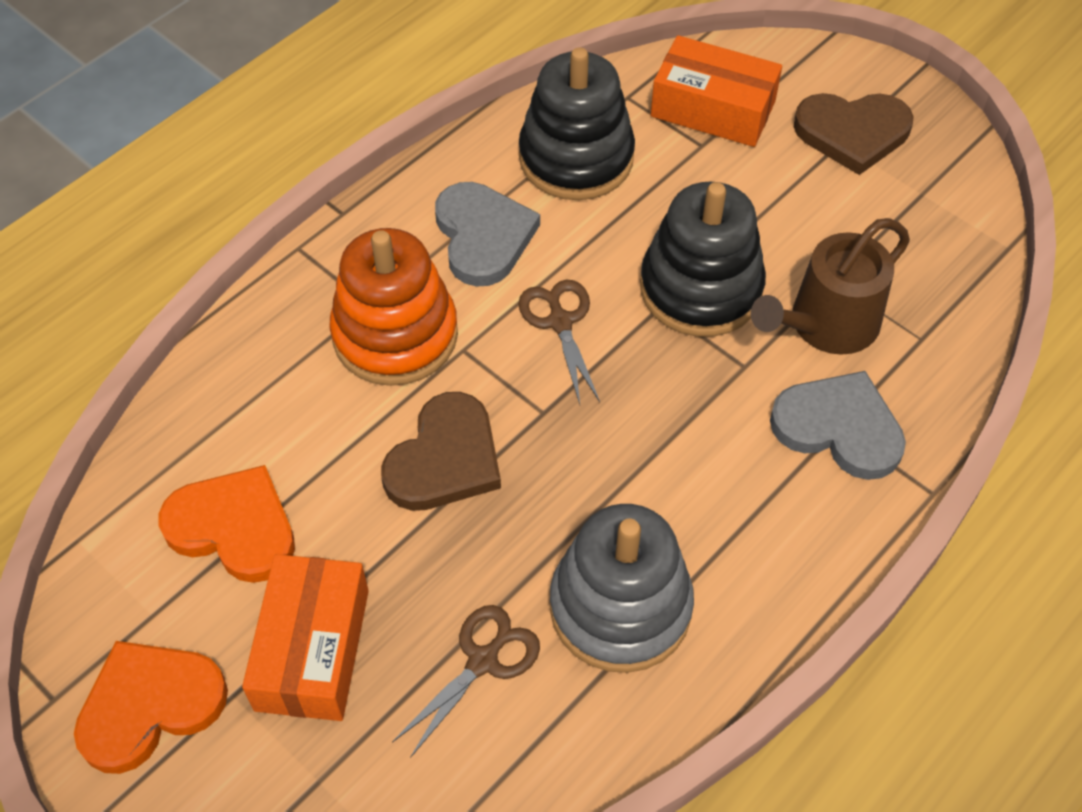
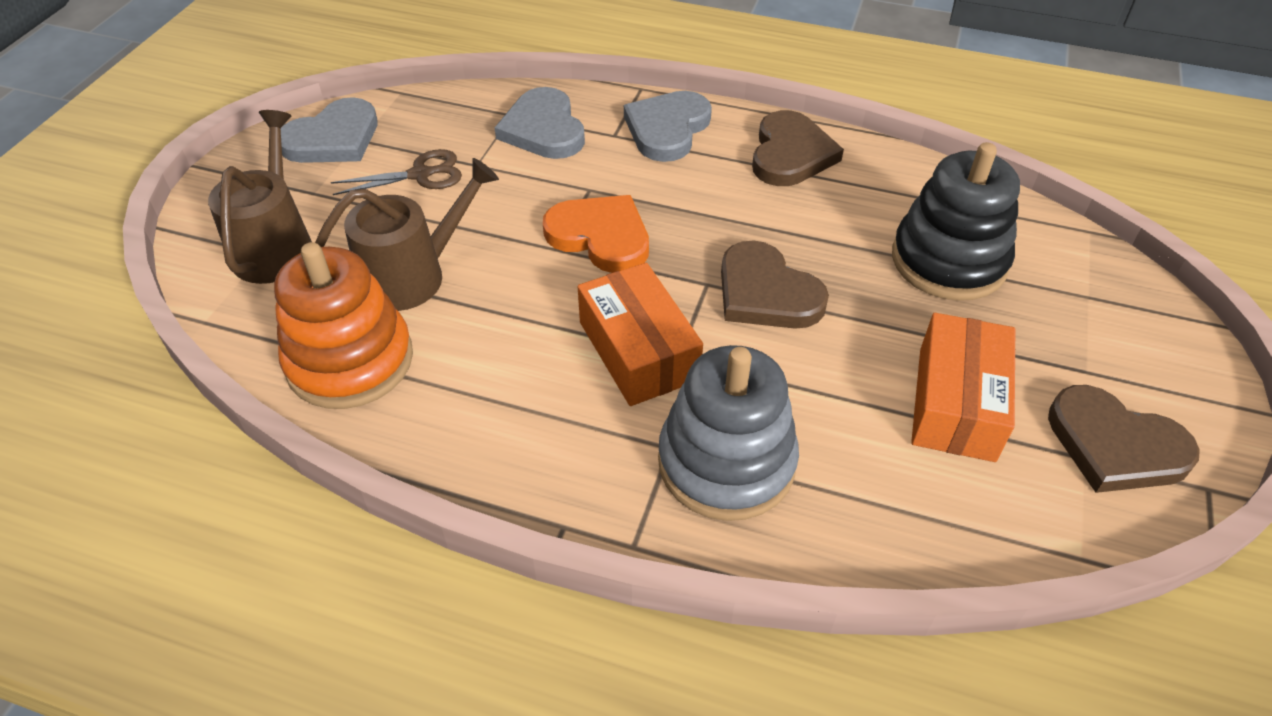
black stacking toy: [519,47,635,200] [640,181,766,337] = 2 -> [892,142,1020,301] = 1
brown heart: [381,392,501,511] [794,93,914,175] = 2 -> [721,240,829,329] [752,110,844,186] [1048,385,1200,493] = 3
brown scissors: [392,605,540,758] [518,280,600,404] = 2 -> [331,149,462,195] = 1
brown watering can: [751,218,910,355] = 1 -> [208,110,312,284] [315,158,499,311] = 2
grey heart: [435,182,540,287] [770,371,906,480] = 2 -> [281,97,378,163] [494,87,585,159] [624,91,712,162] = 3
orange heart: [74,641,228,774] [158,465,295,583] = 2 -> [543,195,649,273] = 1

